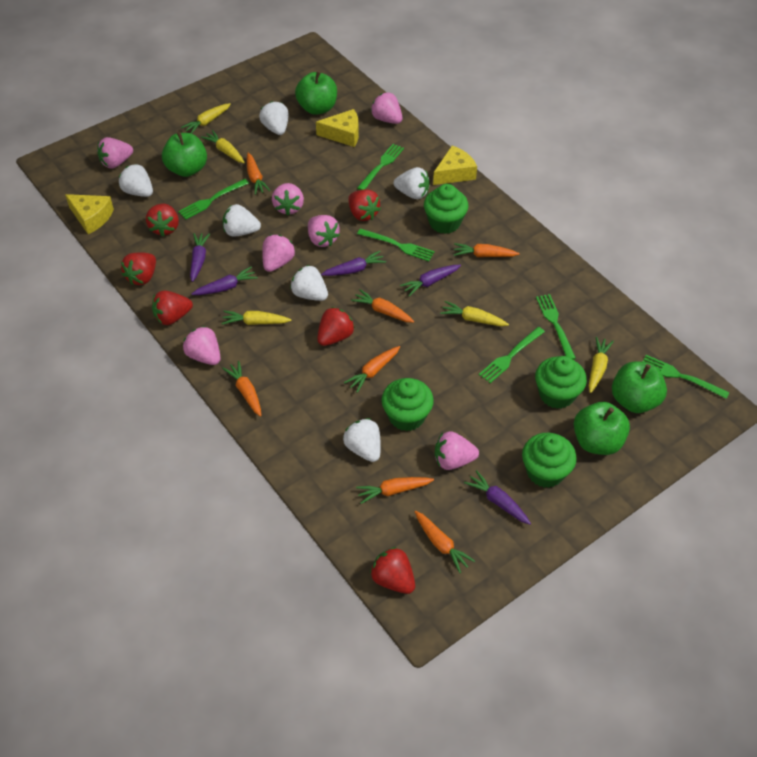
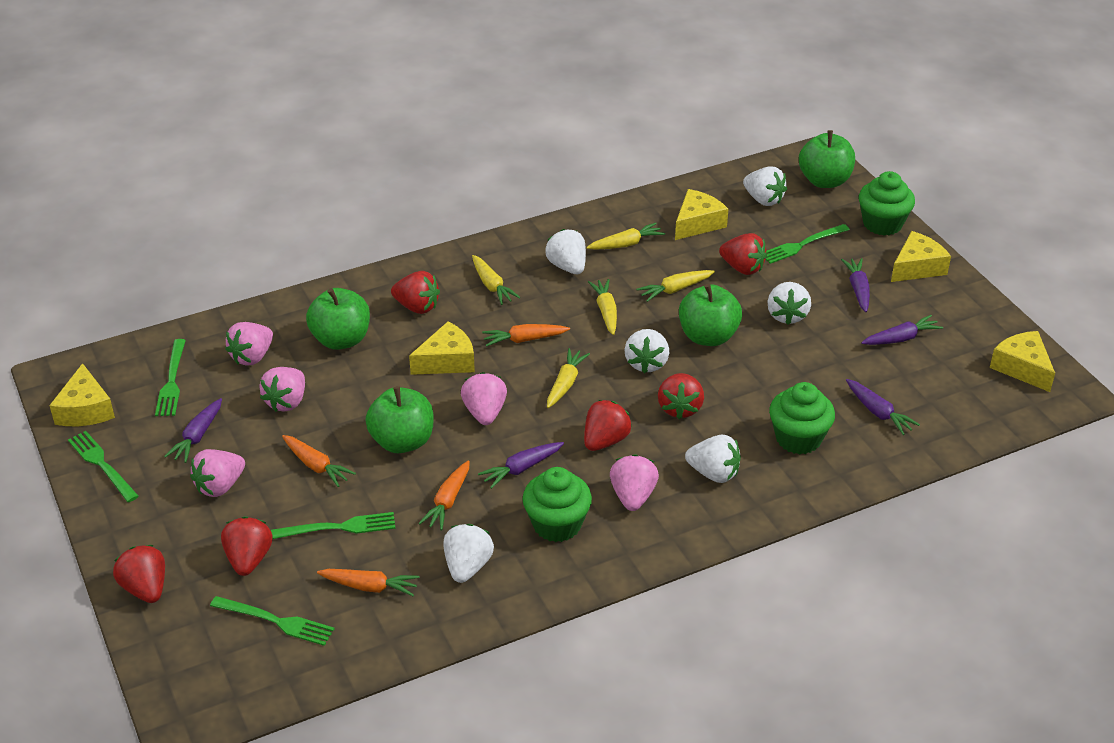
green cupcake: [382,378,434,431] [424,184,469,234] [522,433,577,488] [535,356,587,409] = 4 -> [522,467,592,542] [769,382,835,454] [859,171,915,236] = 3
green fork: [178,179,249,219] [357,144,404,190] [357,229,435,261] [479,327,545,383] [536,294,576,360] [642,355,730,399] = 6 -> [68,431,139,502] [155,339,186,416] [210,596,334,646] [271,512,396,539] [766,224,850,264] = 5
orange carrot: [222,361,262,417] [247,153,270,195] [344,346,400,393] [351,289,414,323] [356,477,434,504] [415,511,475,573] [454,243,520,257] = 7 -> [282,435,356,487] [317,569,420,596] [418,460,470,530] [482,324,570,347] = 4
pink strawberry: [97,137,133,169] [183,326,220,365] [262,235,295,272] [272,183,304,215] [308,215,340,247] [371,92,402,124] [435,431,479,470] = 7 -> [190,449,245,497] [225,322,273,365] [259,367,305,412] [461,372,507,425] [610,454,659,511] = 5
yellow cheese: [65,194,114,234] [316,109,359,147] [433,145,477,185] = 3 -> [49,363,115,426] [409,321,475,375] [675,189,728,240] [891,231,951,282] [990,331,1055,392] = 5

